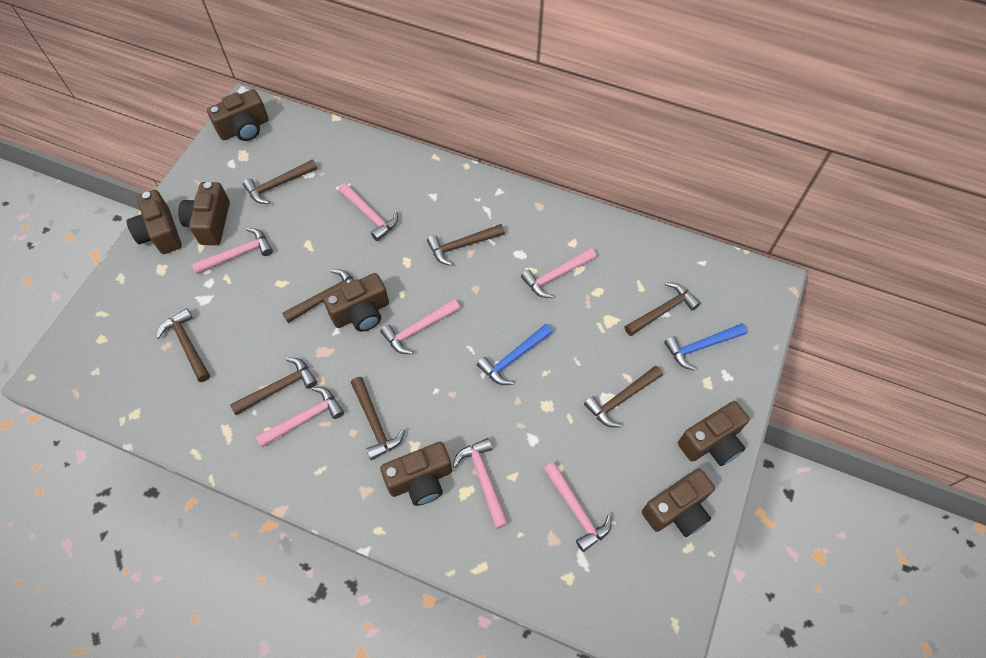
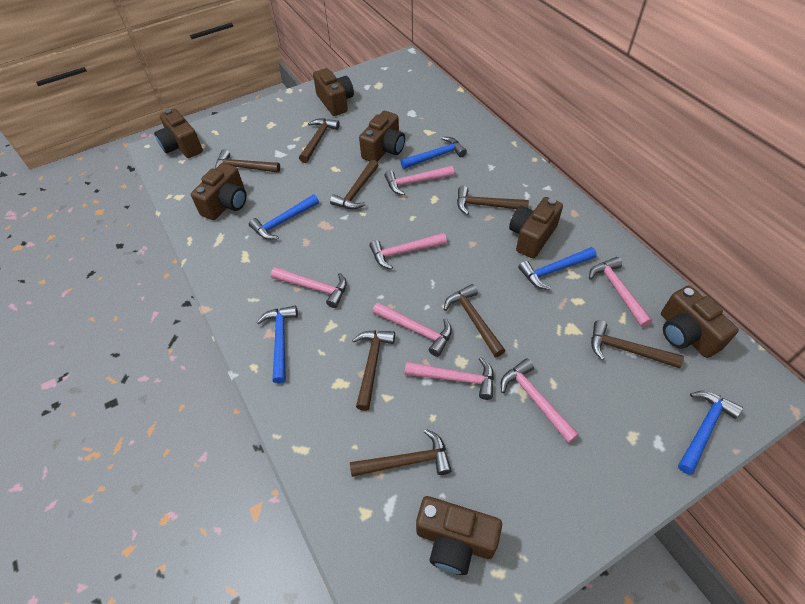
blue hammer: [477,324,553,385] [664,323,747,371] = 2 -> [249,194,319,240] [257,306,298,384] [400,137,467,169] [518,247,597,290] [678,391,743,475] = 5

